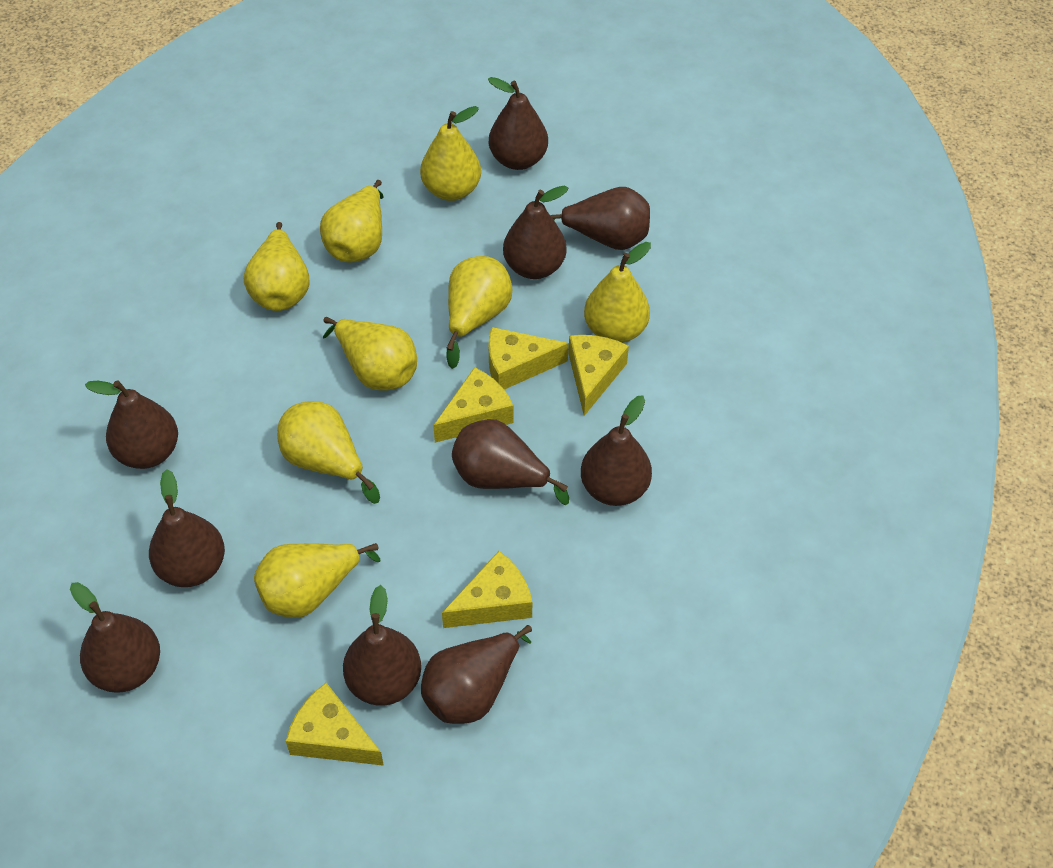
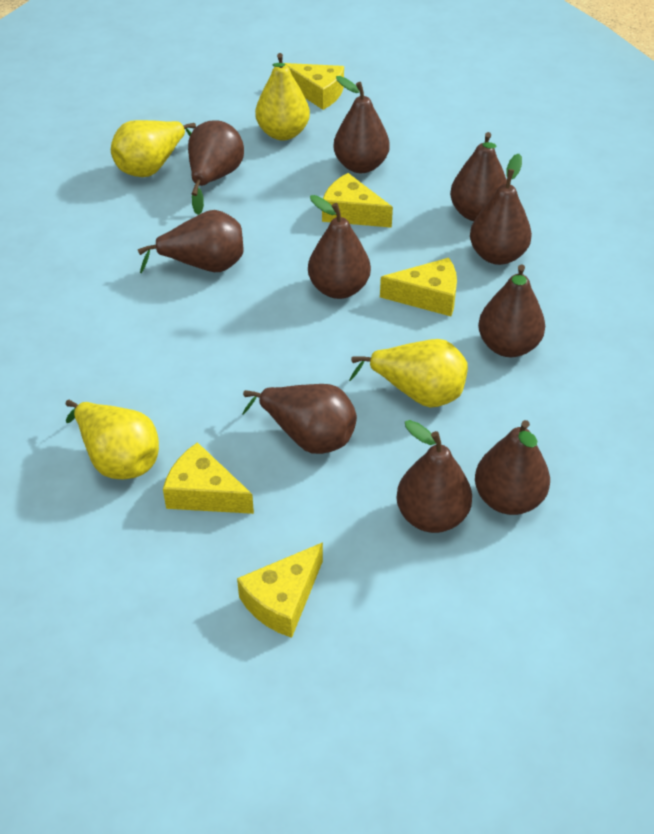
yellow pear: [244,222,309,311] [254,543,381,618] [277,401,380,504] [320,180,384,263] [323,317,417,390] [420,106,481,201] [446,256,512,369] [584,242,651,343] = 8 -> [66,400,159,479] [111,120,196,177] [255,53,310,140] [349,339,468,408] = 4

